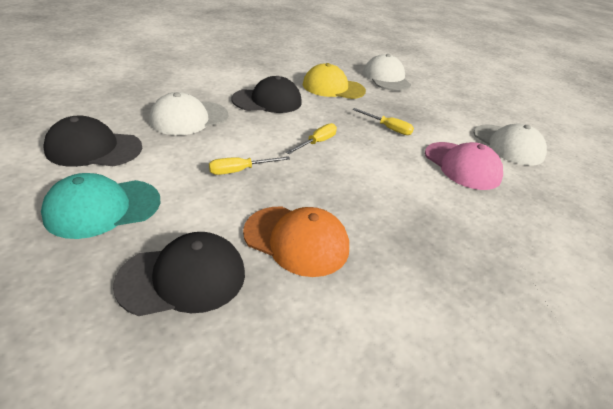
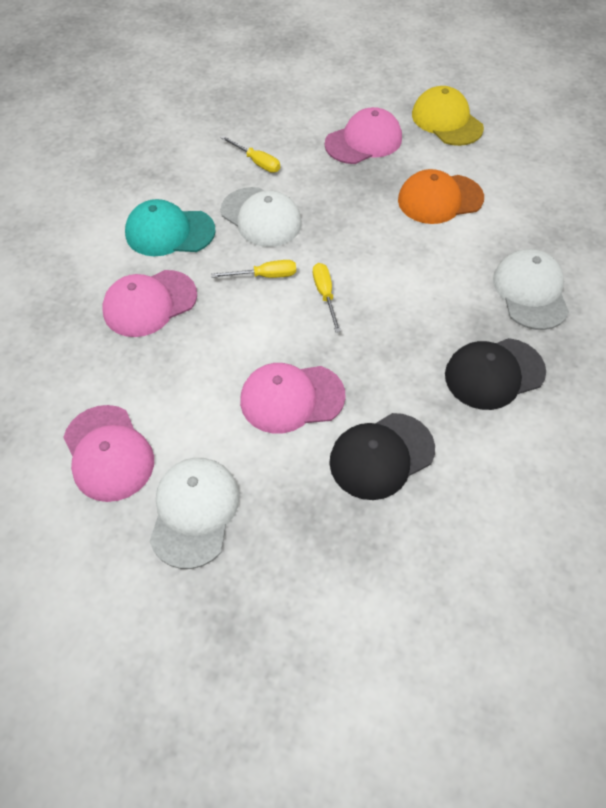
black cap: [43,115,142,167] [113,232,245,316] [231,76,302,113] = 3 -> [329,413,435,500] [445,338,546,410] = 2
pink cap: [425,142,503,190] = 1 -> [63,405,154,502] [102,270,197,337] [240,363,346,434] [325,107,402,164] = 4

